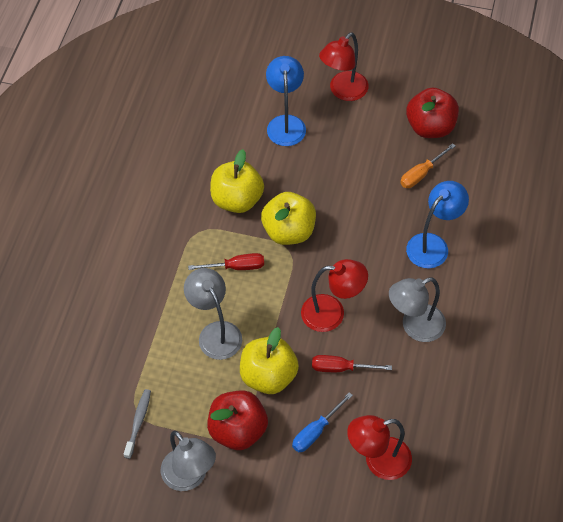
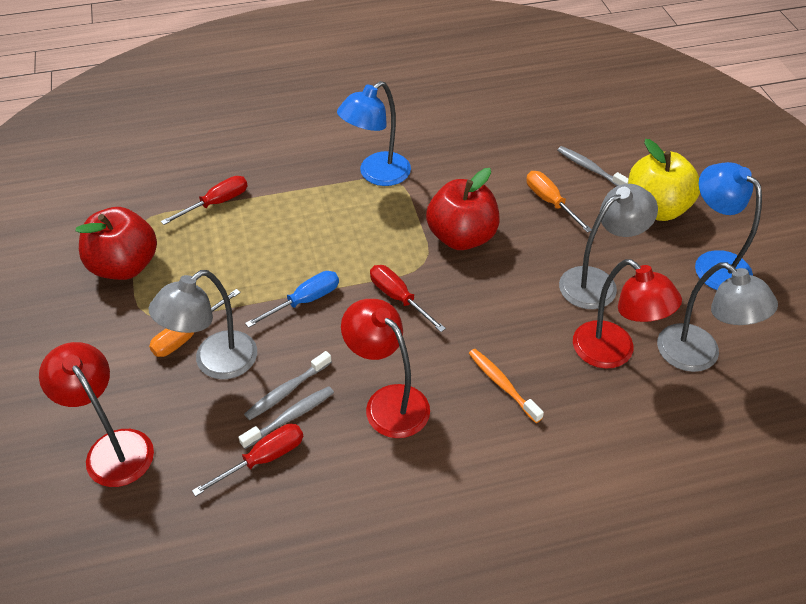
grey toothbrush: [124,389,151,459] = 1 -> [238,386,334,449] [244,351,332,420] [557,146,629,186] = 3
orange screwdriver: [400,143,455,188] = 1 -> [149,289,241,357] [527,171,592,233] = 2
orange toothbrush: none = 0 -> [469,349,544,423] = 1
red screwdriver: [188,253,264,270] [312,355,392,372] = 2 -> [161,176,248,225] [192,423,303,497] [370,265,446,332] = 3
yellow apple: [210,149,264,213] [240,327,299,394] [261,192,316,245] = 3 -> [628,139,700,221] = 1

